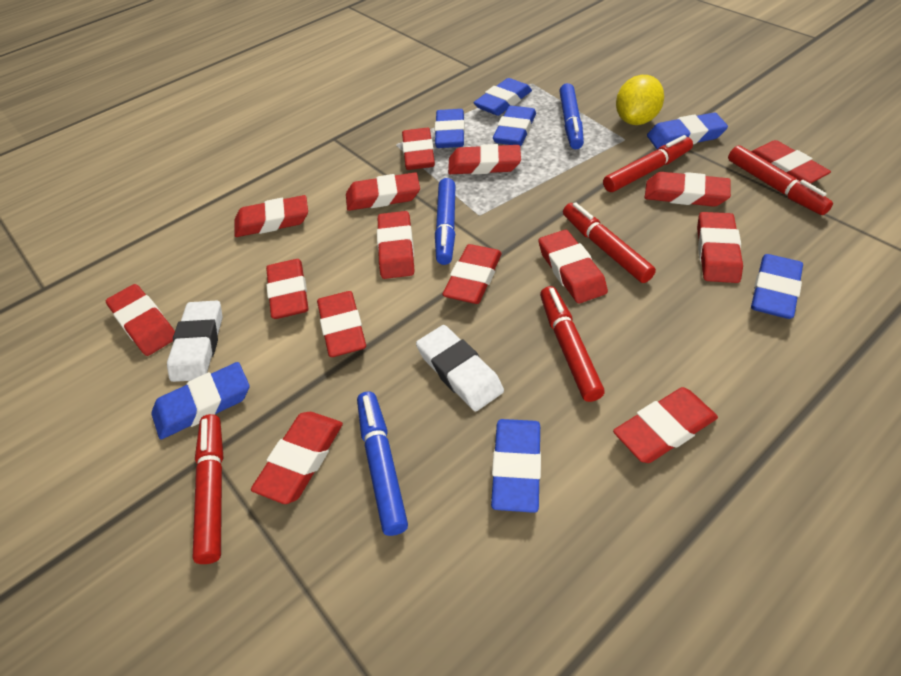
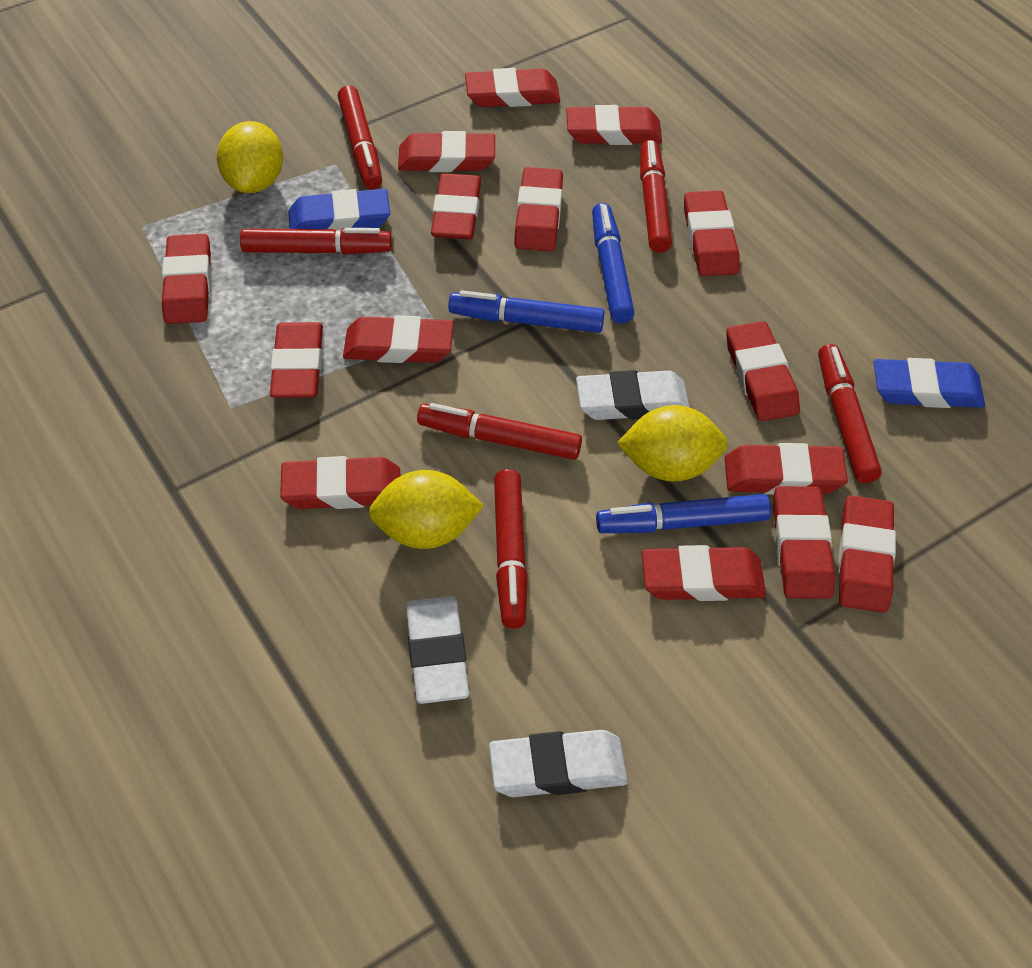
blue eraser: [152,362,250,440] [435,109,465,148] [474,78,532,116] [491,419,541,513] [493,106,536,146] [647,112,728,150] [751,254,803,319] = 7 -> [288,189,390,231] [874,358,985,408] = 2
red marker: [192,414,224,564] [540,286,605,402] [563,202,656,283] [603,135,693,192] [728,145,833,215] = 5 -> [240,228,392,255] [338,85,382,189] [417,403,582,460] [494,469,528,629] [640,140,672,253] [818,344,882,483] = 6
white eraser: [167,300,222,382] [416,325,504,411] = 2 -> [406,596,469,704] [489,730,628,797] [576,370,690,420] = 3
yellow lemon: [616,75,664,125] = 1 -> [217,121,283,193] [369,470,484,549] [617,405,728,482] = 3

